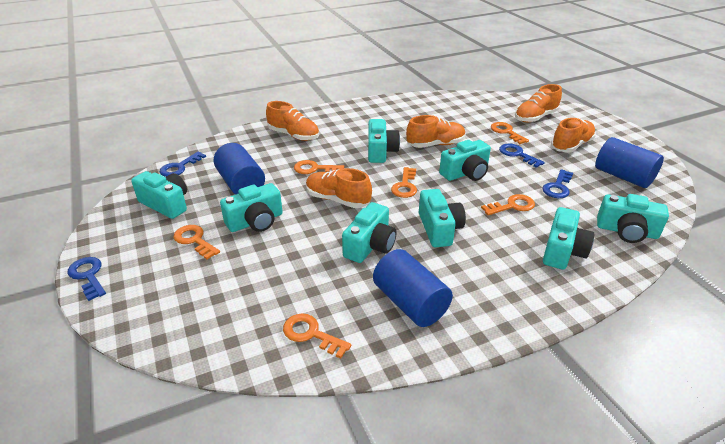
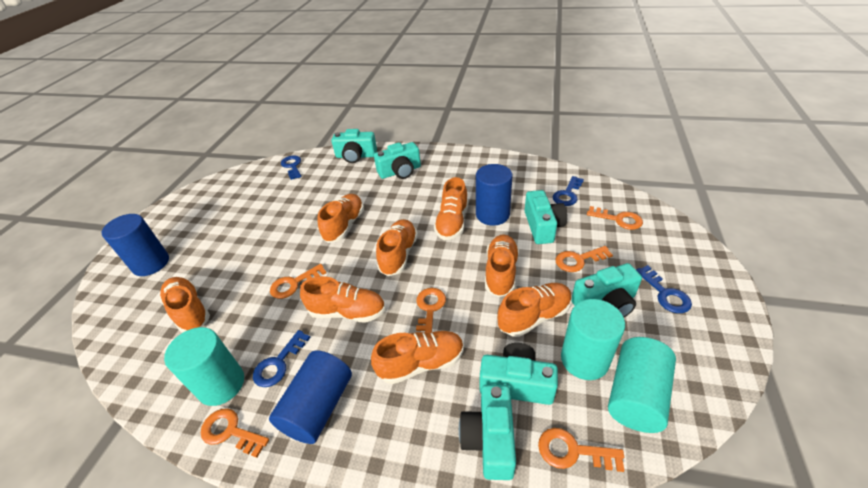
orange shoe: [266,101,319,141] [306,168,372,208] [406,115,466,148] [515,84,562,122] [551,118,596,153] = 5 -> [159,277,210,333] [300,276,385,323] [318,194,364,243] [371,331,464,384] [376,219,418,276] [434,177,468,240] [485,234,519,297] [498,283,572,337] = 8
turquoise camera: [131,171,187,219] [220,183,283,232] [342,202,396,263] [368,119,400,163] [419,189,466,247] [439,140,491,181] [543,207,594,270] [597,194,669,243] = 8 -> [331,129,377,163] [374,142,421,179] [459,385,516,480] [480,343,558,405] [525,190,567,244] [572,263,642,317] = 6
turquoise cylinder: none = 0 -> [164,327,244,406] [561,299,625,380] [608,337,676,433] = 3

